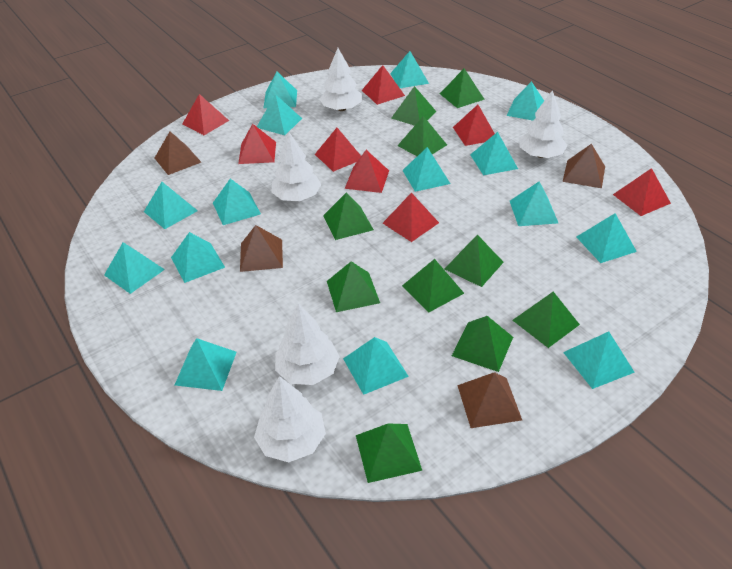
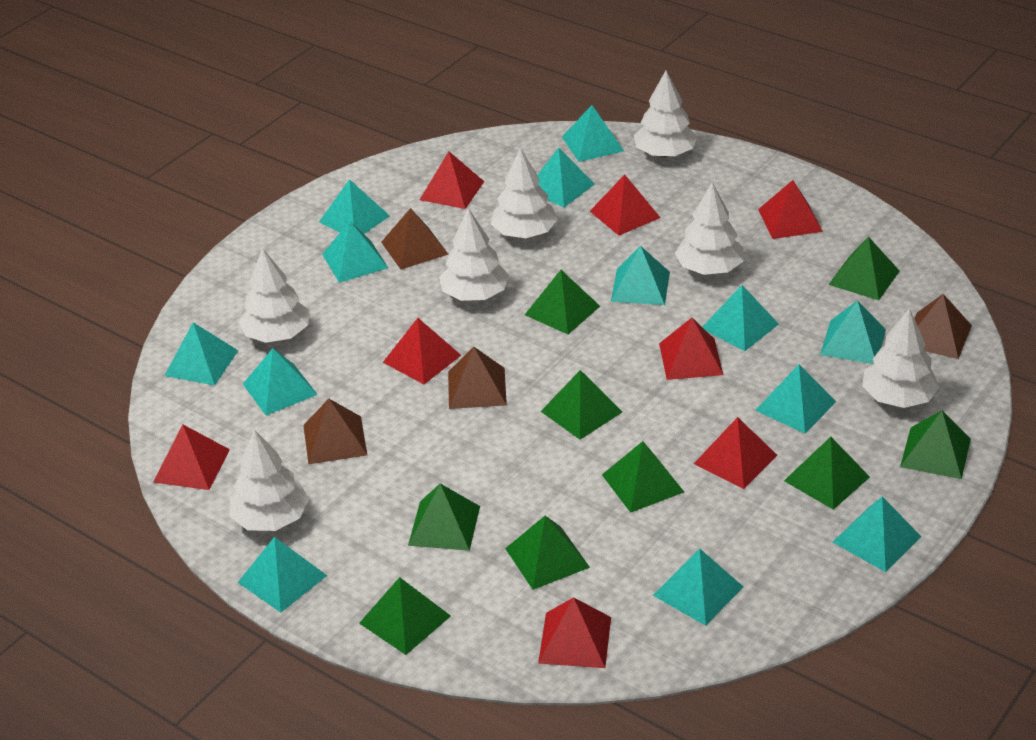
green pyramid: [323,192,374,240] [327,261,380,312] [356,424,422,483] [391,86,436,126] [397,116,447,156] [402,259,464,312] [440,68,485,108] [445,235,504,287] [452,316,513,372] [512,292,580,348] = 10 -> [359,577,451,655] [408,484,480,551] [505,516,590,590] [525,270,600,334] [541,370,622,440] [602,441,684,513] [784,437,870,510] [828,237,900,300] [900,410,971,479] = 9
turquoise pyramid: [104,242,165,294] [144,182,198,229] [171,232,225,283] [175,338,237,391] [213,179,261,225] [257,94,302,135] [264,72,297,108] [343,337,409,395] [390,51,429,88] [402,147,450,192] [470,132,518,175] [506,81,544,121] [510,181,558,226] [563,332,635,389] [577,213,637,263] = 15 -> [164,322,239,386] [238,537,327,613] [243,348,318,415] [319,179,390,234] [322,221,388,283] [537,148,595,207] [562,105,624,162] [611,246,670,305] [653,548,743,626] [703,285,779,351] [755,364,836,434] [820,300,886,364] [833,497,922,572] = 13
white tree: [254,376,326,462] [271,132,321,201] [275,304,340,385] [320,48,362,111] [520,90,568,158] = 5 -> [230,429,309,531] [239,248,309,343] [439,208,509,301] [491,148,558,238] [634,71,698,157] [675,182,744,275] [862,308,940,408] = 7

